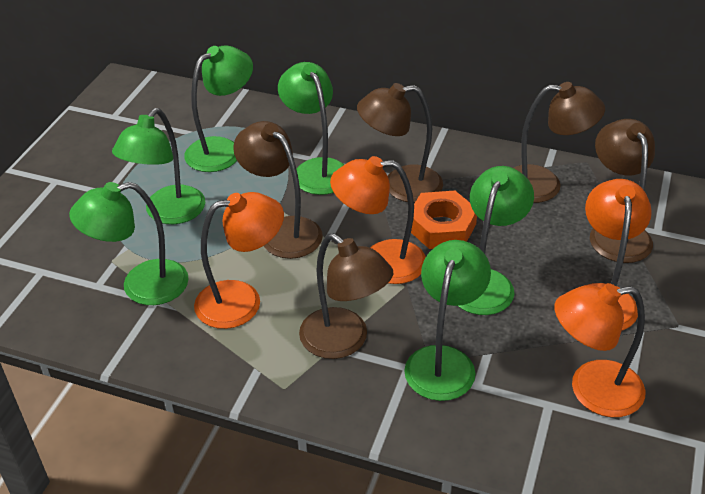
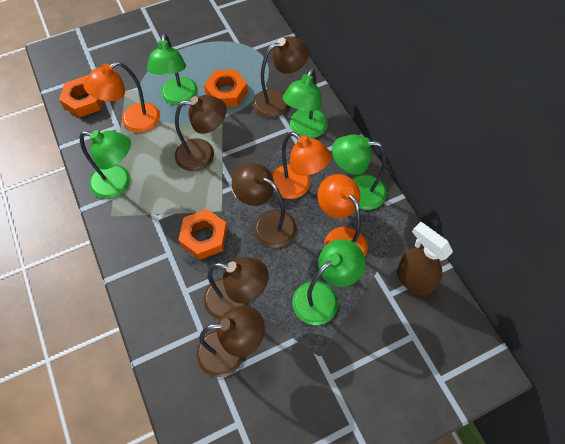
brown spray bottle: none = 0 -> [397,222,453,296] = 1
green lamp: [69,182,189,305] [112,108,205,224] [184,45,253,172] [278,62,345,195] [404,240,491,401] [458,166,534,315] = 6 -> [79,130,131,199] [147,34,198,105] [283,68,328,139] [292,239,365,325] [332,134,387,210] = 5
orange lamp: [194,192,284,329] [330,156,426,284] [554,283,646,417] [584,179,652,331] = 4 -> [83,62,160,133] [272,132,331,199] [317,174,368,257] = 3
orange nut: [411,191,477,249] = 1 -> [59,76,103,118] [178,209,227,260] [204,70,248,107] = 3

